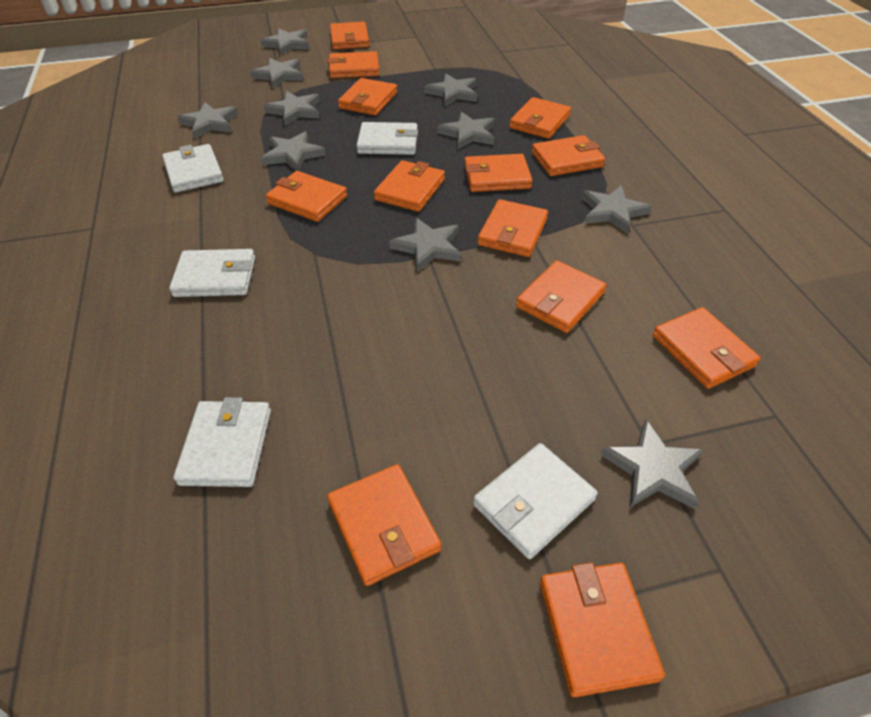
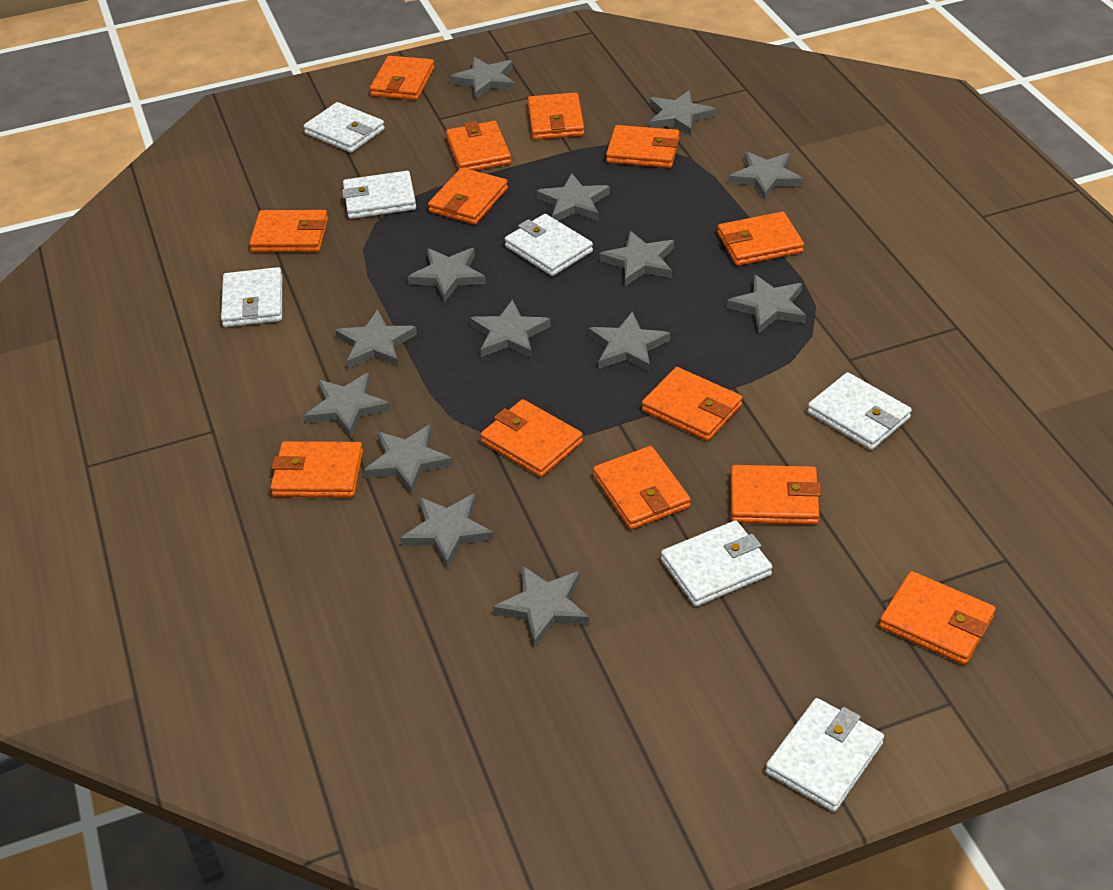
grey star: [177,102,238,139] [250,58,304,88] [260,28,309,55] [261,131,326,171] [264,91,320,126] [389,218,461,272] [425,73,478,107] [437,112,495,149] [581,185,652,234] [600,419,703,509] = 10 -> [304,372,391,438] [335,310,417,368] [364,425,453,494] [400,494,494,568] [408,248,486,302] [450,57,515,99] [470,300,551,358] [493,566,590,647] [537,174,610,221] [589,311,670,372] [600,231,674,286] [650,90,716,136] [727,274,806,334] [729,152,803,200] = 14
white wallet: [162,144,224,193] [169,249,255,297] [174,397,271,487] [357,122,418,155] [473,443,598,559] = 5 -> [221,267,282,327] [304,102,385,153] [342,171,416,219] [505,214,593,276] [661,520,772,607] [766,698,884,812] [808,372,912,450] = 7

